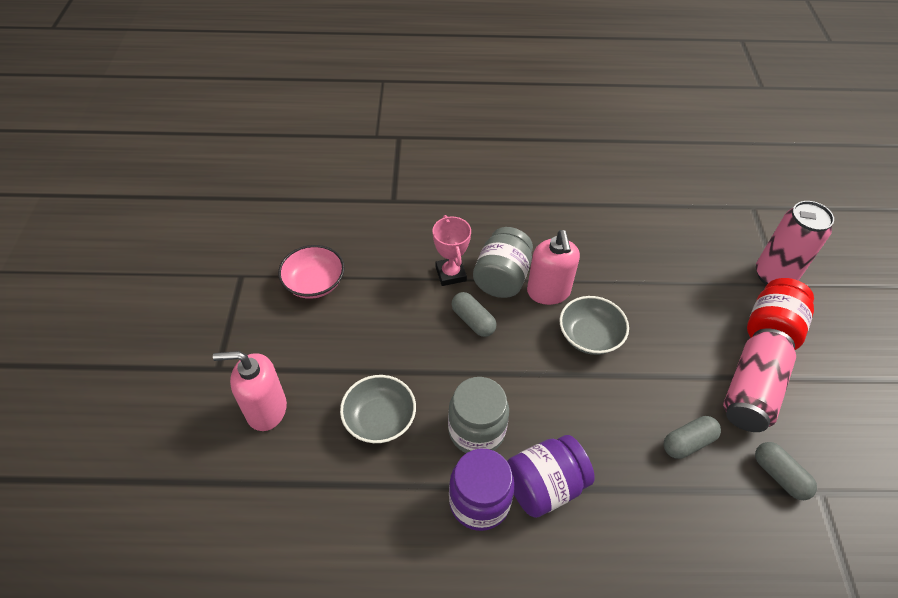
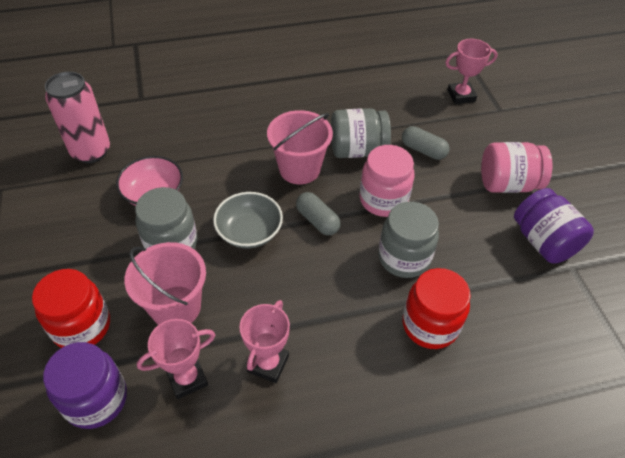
grey bowl: [340,375,416,443] [560,296,629,355] = 2 -> [213,192,283,248] = 1
grey capsule: [451,292,496,337] [663,416,721,459] [755,442,817,500] = 3 -> [296,192,341,236] [402,126,449,160] = 2
grey jar: [448,377,509,453] [473,227,533,298] = 2 -> [135,187,197,249] [331,108,391,158] [378,202,439,278] = 3
pink bucket: none = 0 -> [124,242,206,325] [267,110,333,185] = 2
pink can: [723,328,796,432] [756,201,834,285] = 2 -> [45,71,110,163] = 1
pink jar: none = 0 -> [359,145,414,217] [481,142,553,193] = 2
pink soap dispenser: [213,351,287,431] [527,230,580,305] = 2 -> none = 0
pink trophy: [432,215,471,286] = 1 -> [137,319,215,399] [240,300,290,383] [445,39,498,104] = 3
red jar: [747,278,814,350] = 1 -> [32,269,110,348] [402,268,471,349] = 2

